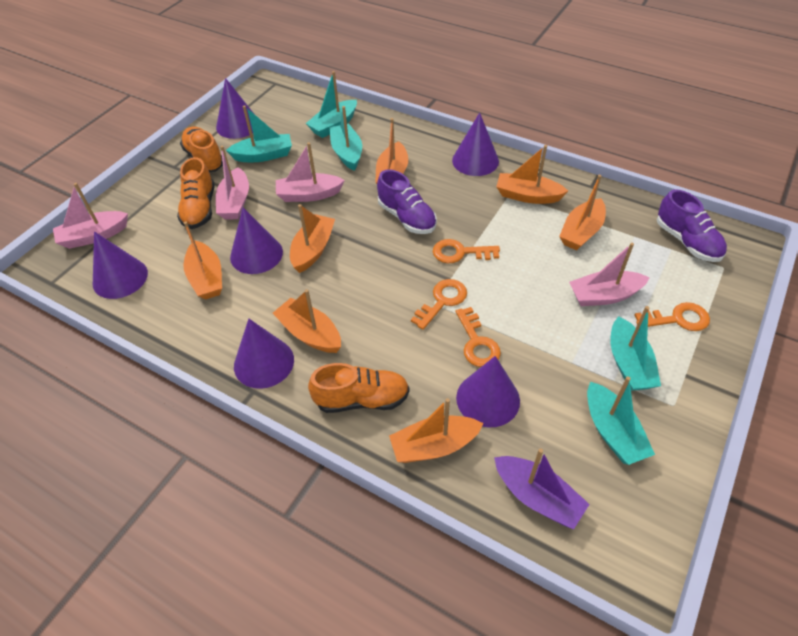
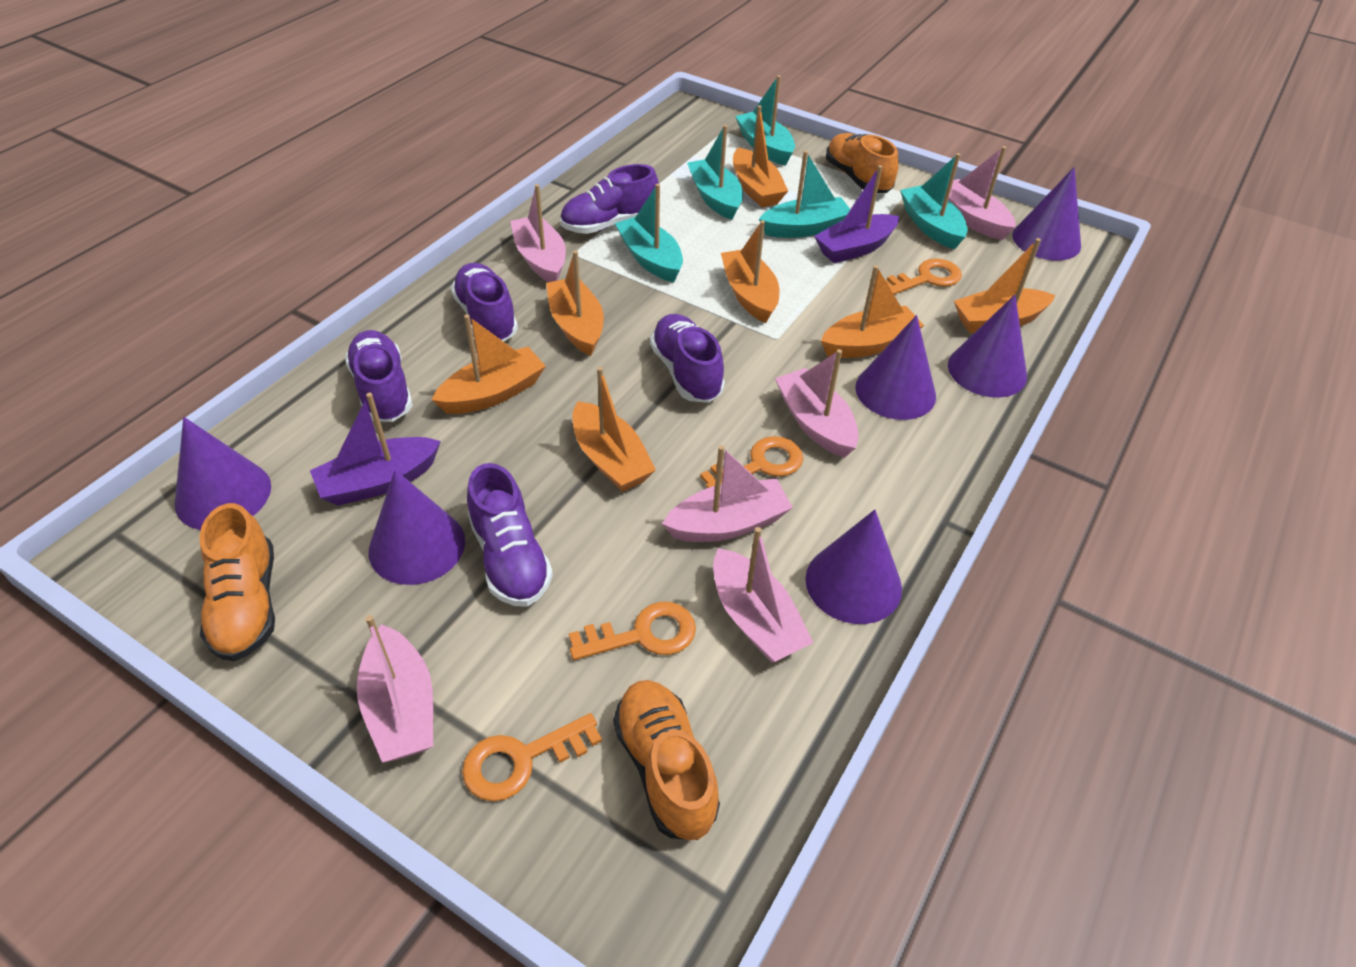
pink boat: [53,183,128,249] [216,146,249,220] [276,142,345,202] [569,243,650,306] = 4 -> [357,615,433,763] [510,184,566,282] [662,445,793,542] [713,527,814,663] [775,349,859,458] [948,146,1016,240] = 6
purple boat: [494,448,590,529] = 1 -> [310,393,441,506] [814,165,899,263] = 2
purple shoe: [377,169,437,234] [657,189,727,262] = 2 -> [345,330,413,422] [451,263,518,342] [467,463,553,607] [560,164,659,234] [650,314,725,402] = 5

